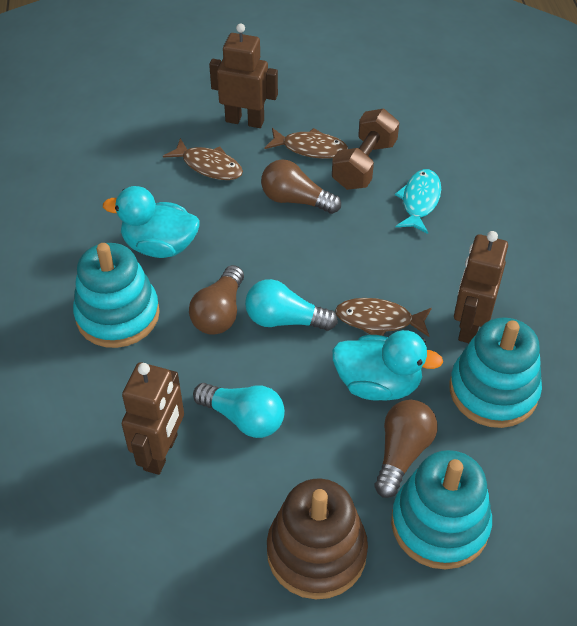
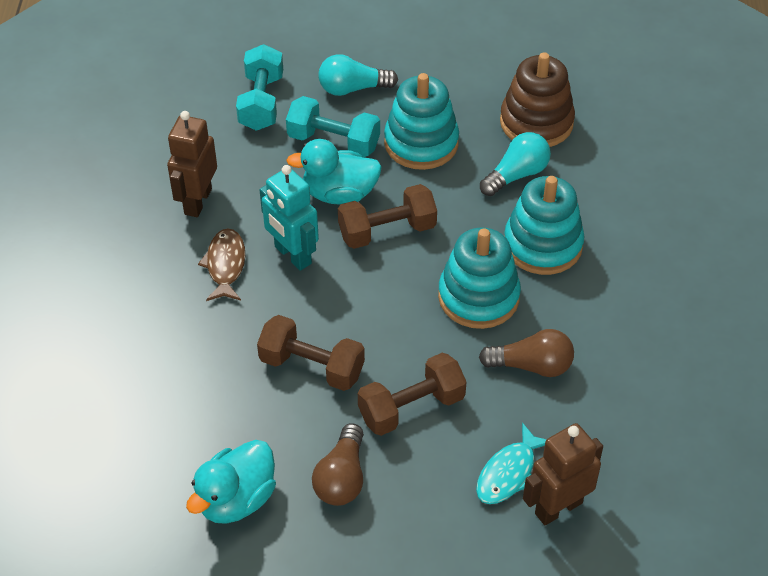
brown dumbbell: [332,109,399,190] = 1 -> [257,315,365,391] [338,184,437,249] [358,353,466,436] = 3
brown fish: [163,138,243,180] [264,128,348,159] [335,298,432,337] = 3 -> [198,228,245,301] = 1
brown light bulb: [189,265,244,335] [261,159,341,214] [374,400,437,498] = 3 -> [312,423,364,506] [479,329,574,377] = 2
brown robot: [122,362,184,475] [209,23,278,128] [454,231,508,343] = 3 -> [167,111,217,217] [523,423,603,525] = 2
turquoise dumbbell: none = 0 -> [236,44,283,131] [286,96,380,157] = 2
turquoise robot: none = 0 -> [260,165,319,271] = 1

